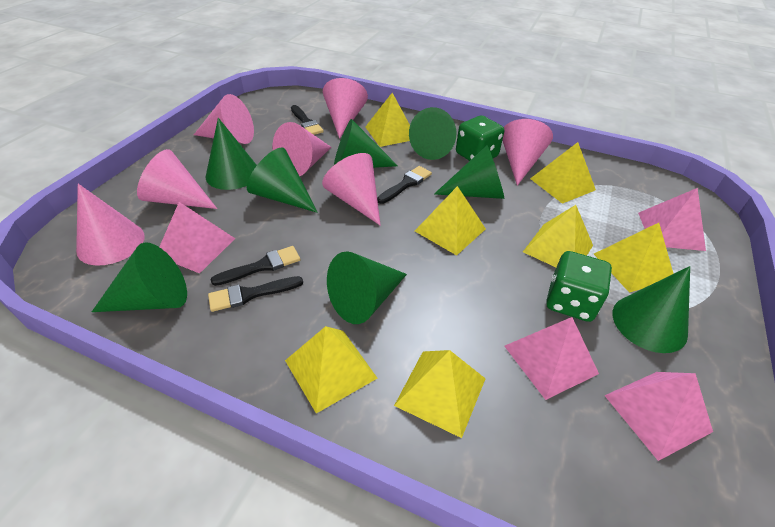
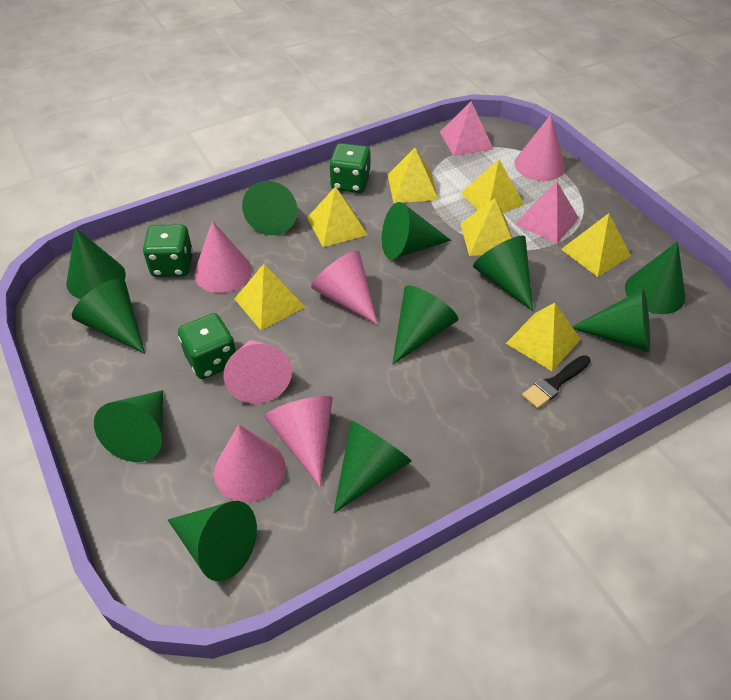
black brush: [208,276,303,312] [210,246,301,286] [291,105,324,135] [377,166,432,204] = 4 -> [522,355,591,409] = 1
green cone: [92,242,187,312] [206,118,257,190] [247,147,318,213] [327,251,407,324] [334,119,398,168] [409,107,457,160] [434,146,504,199] [612,266,690,353] = 8 -> [66,228,126,299] [72,278,145,354] [94,390,163,462] [168,501,257,581] [242,181,297,235] [334,421,412,513] [382,202,451,259] [392,285,458,365] [473,236,533,311] [572,289,650,352] [625,241,686,314] = 11
green dice: [456,115,504,161] [546,251,612,322] = 2 -> [143,224,193,277] [178,313,236,379] [329,143,371,193] = 3
pink cone: [76,184,145,266] [137,149,217,209] [194,94,254,144] [273,122,331,176] [322,153,381,226] [323,78,368,139] [502,119,553,186] = 7 -> [194,221,252,293] [214,424,286,502] [224,340,292,403] [264,396,333,487] [311,250,378,325] [514,115,565,181] = 6
pink pyramid: [159,202,235,273] [504,317,599,400] [604,372,713,461] [638,188,706,251] = 4 -> [440,102,493,156] [515,182,579,244] = 2

